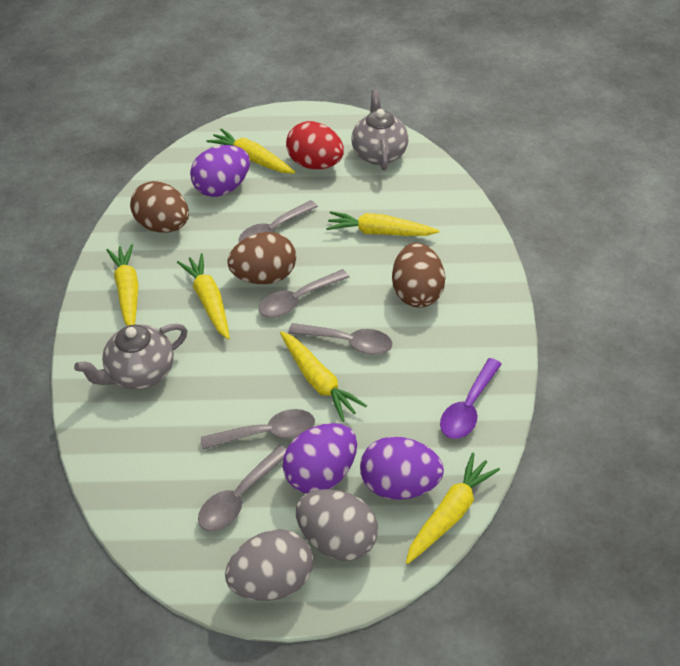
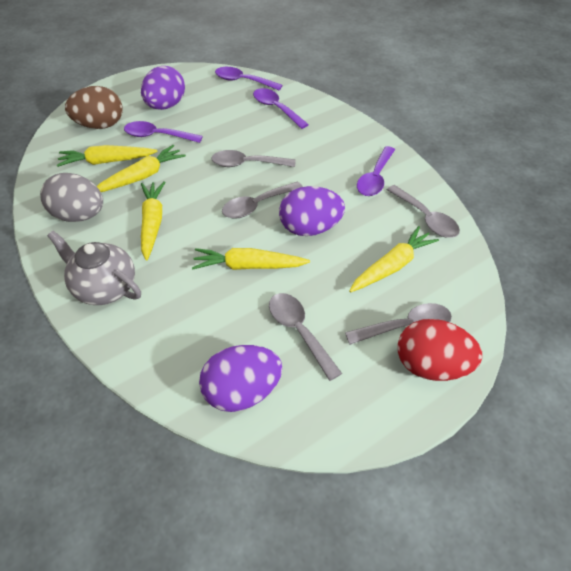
brown egg: [130,181,189,233] [227,232,296,284] [392,243,445,308] = 3 -> [65,86,122,129] = 1
grey egg: [225,529,313,601] [296,489,378,561] = 2 -> [40,173,103,222] = 1
grey teapot: [74,324,188,390] [351,90,408,171] = 2 -> [47,231,141,305] = 1
purple spoon: [440,358,502,439] = 1 -> [124,121,203,143] [215,67,283,90] [253,88,309,129] [357,146,395,196] = 4
yellow carrot: [106,244,139,326] [177,253,230,340] [206,128,295,174] [280,331,367,422] [326,211,439,236] [406,453,500,564] = 6 -> [57,145,158,167] [97,145,186,192] [141,181,165,261] [192,248,310,270] [349,226,439,292] = 5

